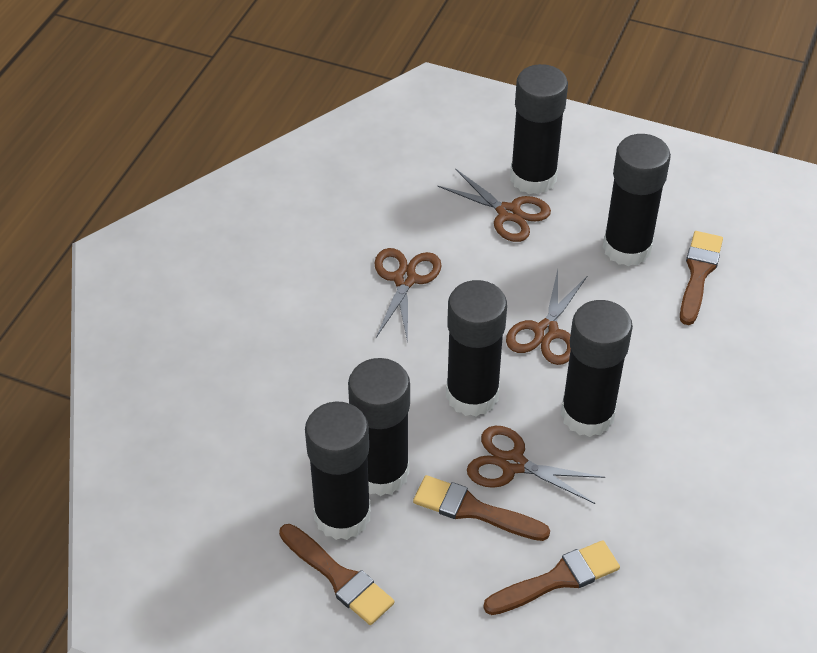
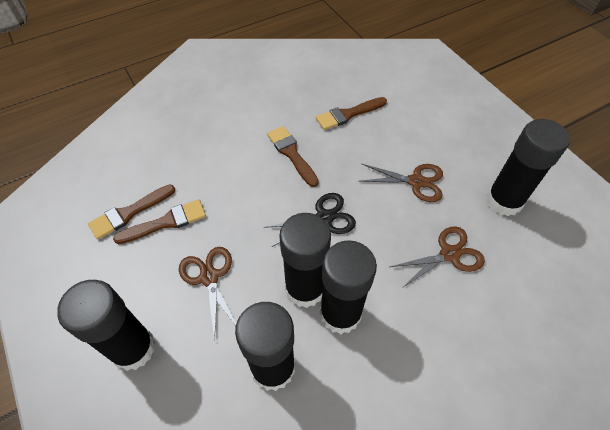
black glue stick: [305,401,371,540] [348,358,410,496] [446,280,507,417] [510,64,568,195] [561,300,633,437] [603,134,671,266] = 6 -> [57,280,155,371] [235,302,295,391] [279,213,331,308] [320,240,377,334] [486,119,570,216] = 5
black scissors: none = 0 -> [264,193,356,247] = 1
brown scissors: [374,248,442,343] [438,168,551,242] [467,426,605,504] [506,270,588,365] = 4 -> [179,247,236,341] [360,164,443,202] [390,226,485,288] = 3

